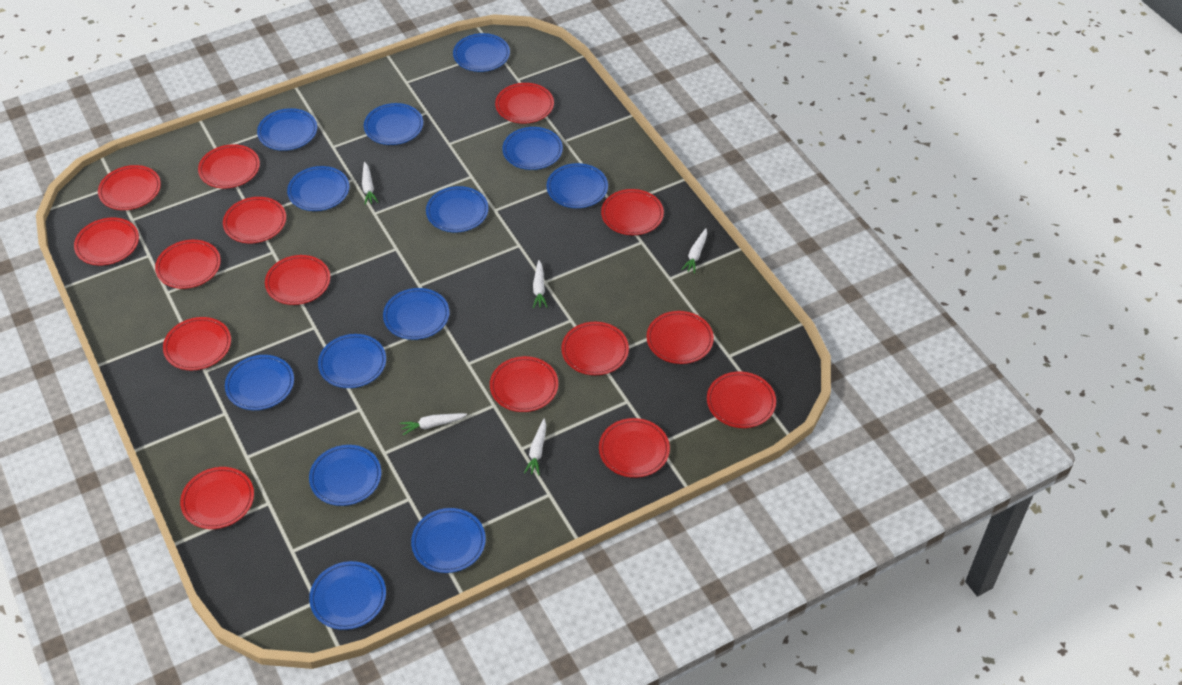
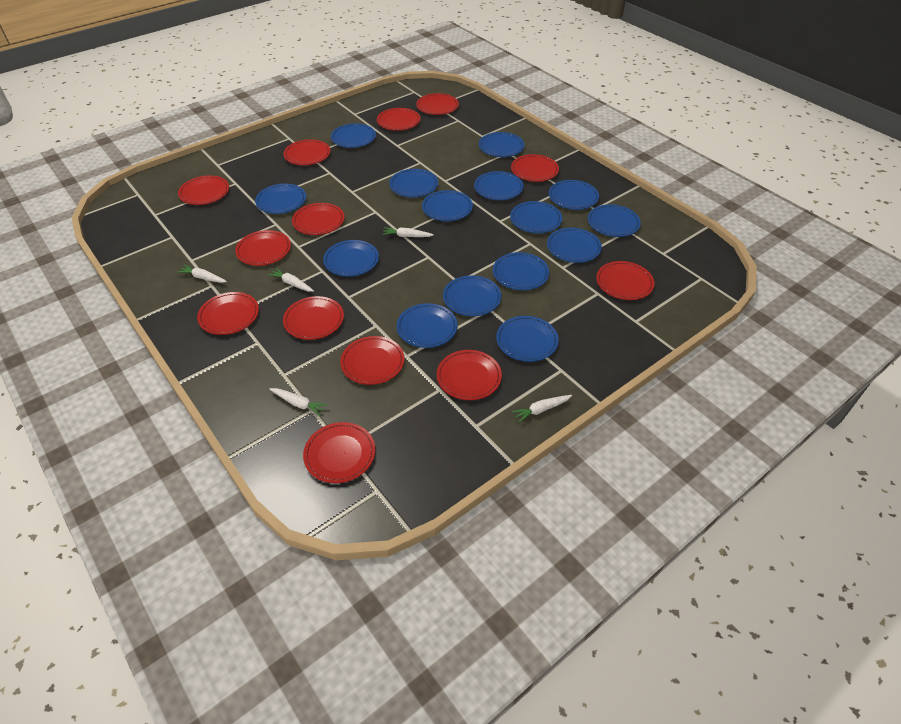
blue plate: [225,355,294,410] [257,108,317,151] [287,166,349,211] [309,445,381,506] [309,561,386,630] [318,334,386,388] [364,103,423,145] [383,288,449,340] [411,508,486,573] [426,186,489,232] [453,33,510,72] [502,127,563,170] [547,163,608,208] = 13 -> [255,184,306,214] [323,240,379,277] [331,123,376,148] [389,169,438,198] [397,303,458,348] [422,190,473,221] [443,275,501,316] [474,171,523,200] [479,132,524,157] [493,252,549,290] [496,316,559,362] [510,201,562,233] [547,228,602,263] [549,180,599,210] [588,204,641,237] = 15
red plate: [74,218,139,265] [98,165,161,210] [155,240,221,289] [163,317,231,371] [180,467,254,529] [198,144,260,188] [223,197,286,243] [265,255,330,305] [490,356,558,412] [495,83,554,124] [561,322,629,375] [599,418,670,478] [601,189,664,235] [647,311,714,364] [707,372,776,428] = 15 -> [178,175,229,205] [197,292,259,335] [235,230,291,266] [283,139,330,165] [283,296,344,340] [292,203,345,235] [303,422,375,483] [340,336,404,385] [377,108,420,131] [416,93,459,115] [437,350,502,400] [511,154,559,182] [596,261,655,300] = 13

